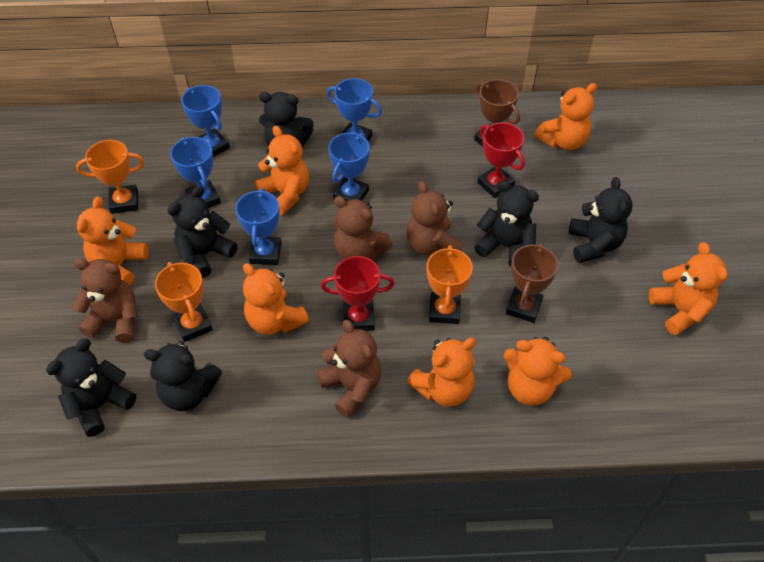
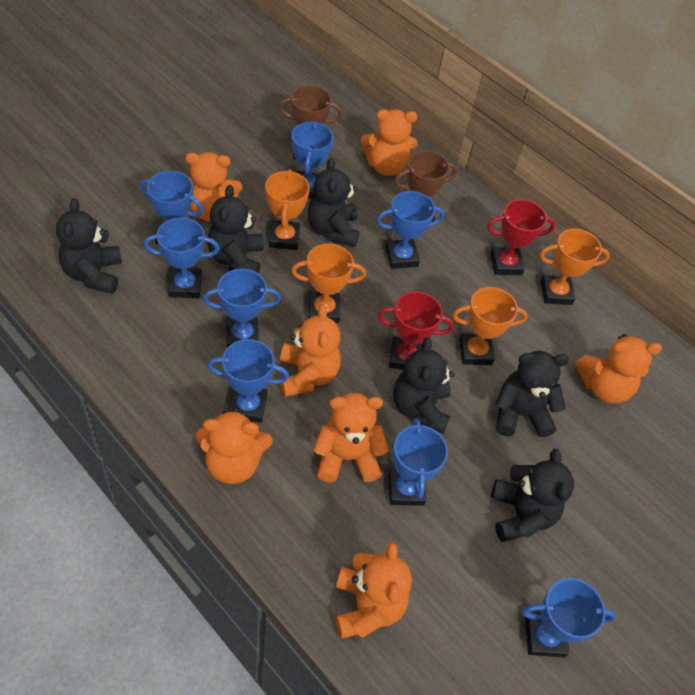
blue trophy: [170,137,221,208] [181,85,230,157] [235,188,281,265] [327,78,382,141] [328,133,370,201] = 5 -> [139,171,204,245] [144,217,220,298] [203,269,281,348] [207,339,289,423] [292,121,333,199] [376,191,445,269] [388,418,448,506] [522,578,616,657] = 8
brown teddy bear: [72,258,137,343] [317,320,382,418] [334,196,393,260] [407,181,462,255] = 4 -> none = 0
orange trophy: [76,140,144,214] [155,262,213,342] [427,245,473,324] = 3 -> [265,170,310,250] [291,243,366,323] [453,287,528,365] [540,229,610,305] = 4

